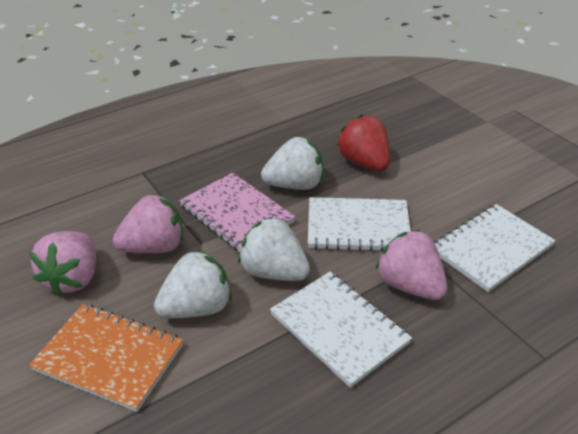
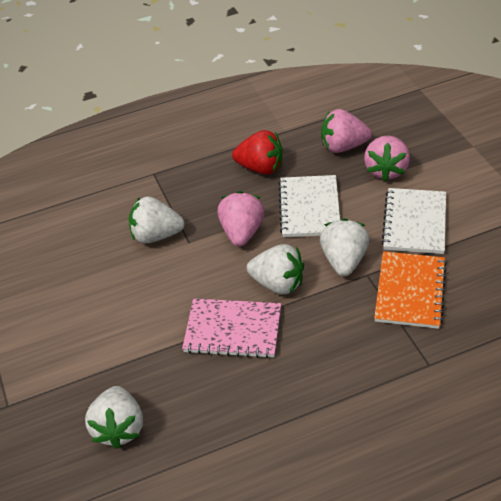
white notebook: [270,272,412,388] [308,197,411,251] [434,204,556,292] = 3 -> [278,175,340,237] [381,188,446,254] = 2
white strawberry: [154,250,232,318] [238,217,310,281] [261,137,323,190] = 3 -> [85,386,143,449] [129,196,185,243] [246,244,304,295] [320,218,369,276] = 4

